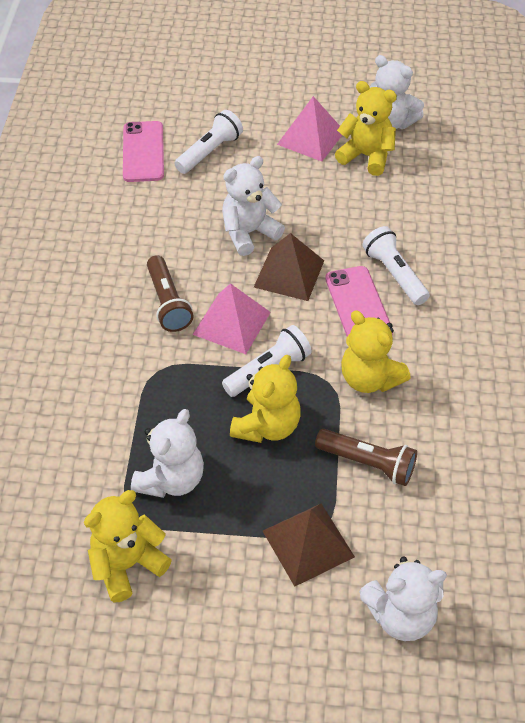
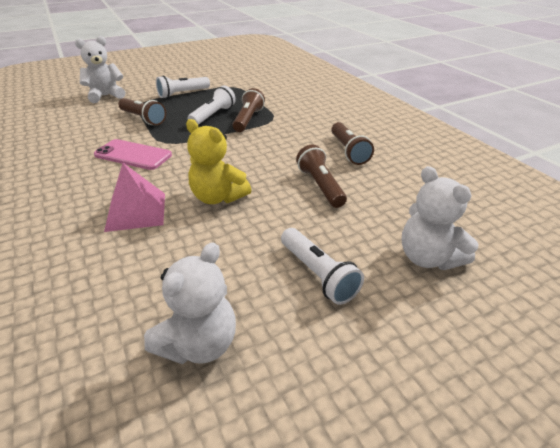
brown flashlight: [147,255,193,332] [315,429,417,486] = 2 -> [118,98,166,125] [233,88,265,132] [296,145,347,208] [331,122,374,165] = 4
brown pyramid: [254,233,324,301] [263,504,355,587] = 2 -> none = 0
pink phone: [123,121,164,182] [325,266,393,337] = 2 -> [94,139,172,170] = 1
pink pyramid: [193,283,271,354] [277,96,342,161] = 2 -> [104,163,165,232] = 1
white teddy bear: [131,409,204,498] [222,156,285,256] [359,557,447,641] [370,55,424,129] = 4 -> [75,36,125,103] [144,242,236,364] [402,166,479,270] = 3
yellow teddy bear: [84,490,172,602] [230,355,301,443] [335,81,397,176] [341,310,411,393] = 4 -> [186,119,251,204] = 1

